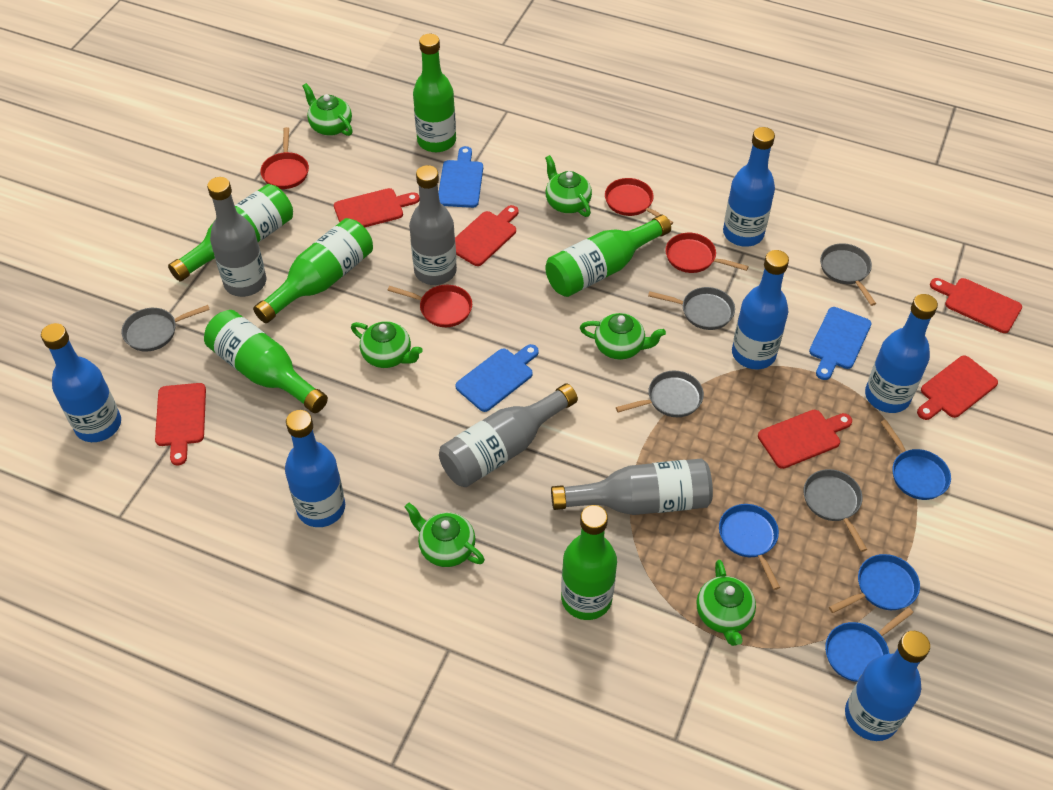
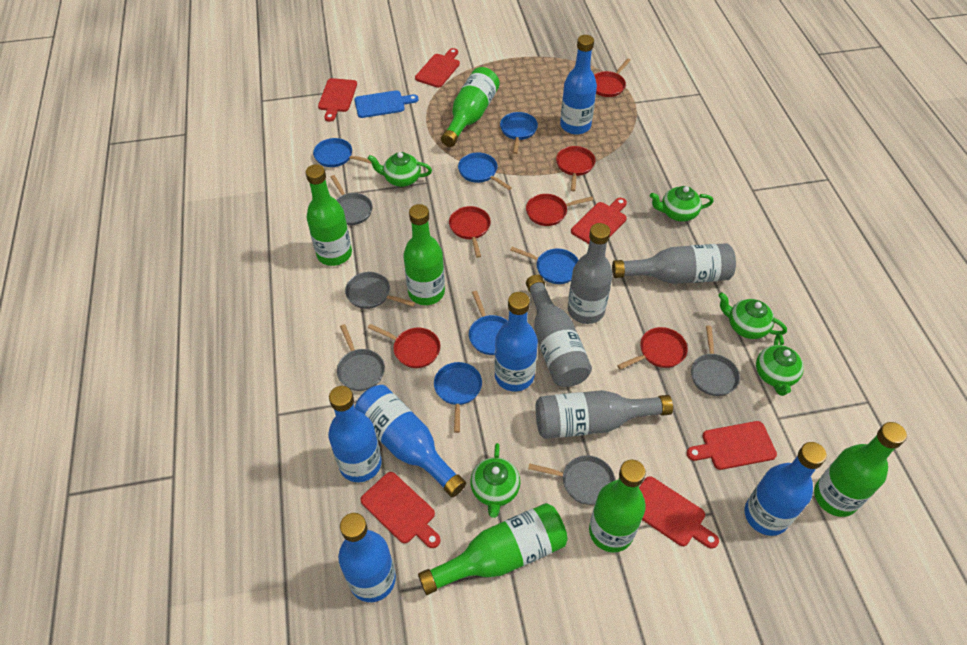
blue cutting board: [438,146,483,208] [455,344,539,412] [809,307,872,380] = 3 -> [354,90,418,118] = 1
blue pan: [719,504,780,590] [825,607,913,682] [829,554,920,613] [881,420,951,500] = 4 -> [313,138,372,167] [434,362,482,433] [458,153,512,190] [469,291,508,355] [500,112,538,154] [510,247,578,284] = 6
green teapot: [302,83,353,136] [351,321,423,368] [405,503,485,567] [545,155,592,217] [580,313,666,360] [696,560,756,646] = 6 -> [367,152,432,187] [470,443,520,518] [650,186,714,222] [718,292,787,339] [756,333,804,396] = 5
red pan: [260,127,309,189] [388,285,472,327] [605,178,673,225] [665,233,749,273] = 4 -> [368,324,440,368] [449,206,491,258] [526,194,593,226] [556,146,595,192] [594,58,631,97] [617,327,688,370] = 6

